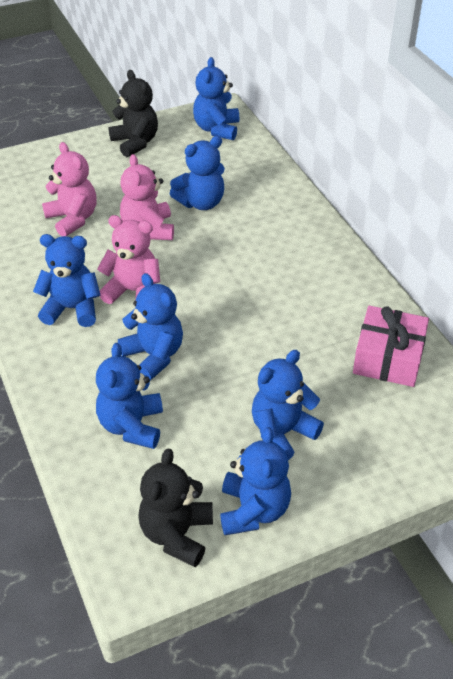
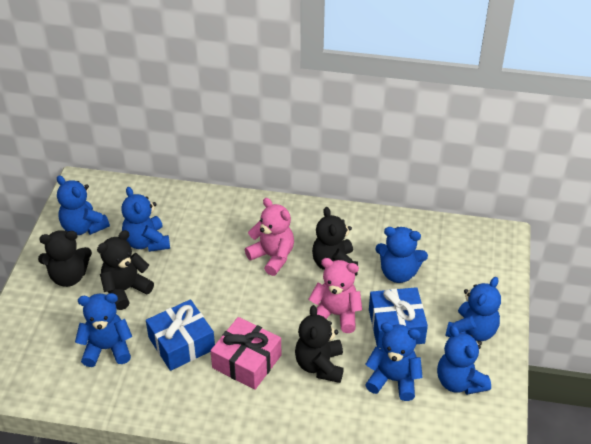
black teddy bear: [108,70,158,157] [138,448,213,567] = 2 -> [38,230,92,287] [97,230,154,310] [295,305,344,383] [312,207,358,275] = 4
blue gift: none = 0 -> [146,299,215,371] [369,287,428,348] = 2
pink teddy bear: [42,142,97,236] [97,215,160,304] [120,154,174,240] = 3 -> [245,198,294,276] [309,258,362,333] = 2

